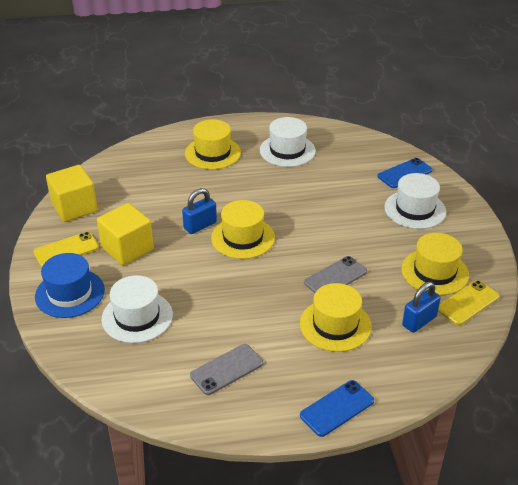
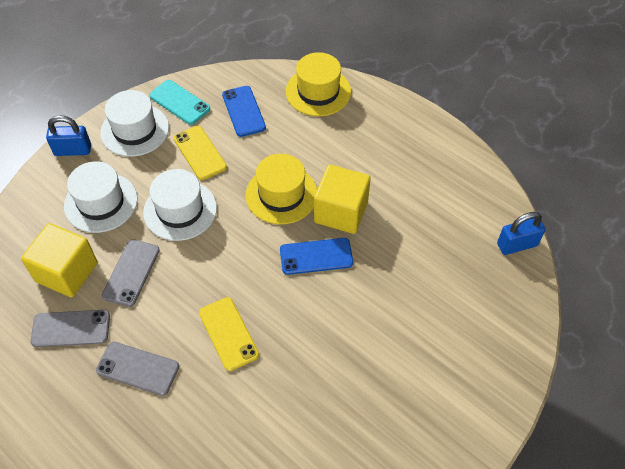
blue hat: [35,253,105,318] = 1 -> none = 0
grey phone: [190,344,263,395] [304,256,367,293] = 2 -> [31,310,110,347] [96,342,179,396] [102,239,160,307] = 3
turquoise phone: none = 0 -> [149,80,210,125] = 1
yellow hat: [185,119,241,170] [211,200,275,259] [300,283,372,352] [401,233,469,295] = 4 -> [246,154,317,224] [286,52,351,116] = 2

